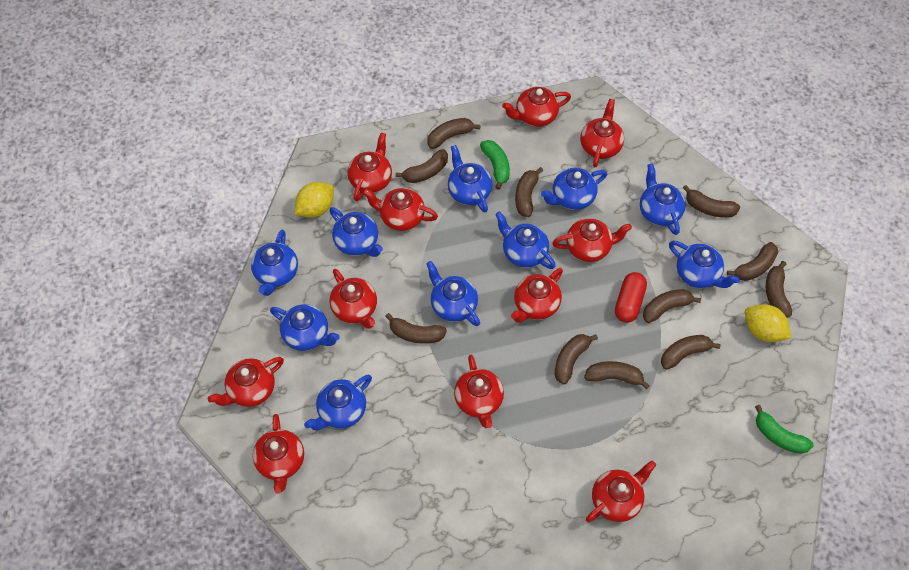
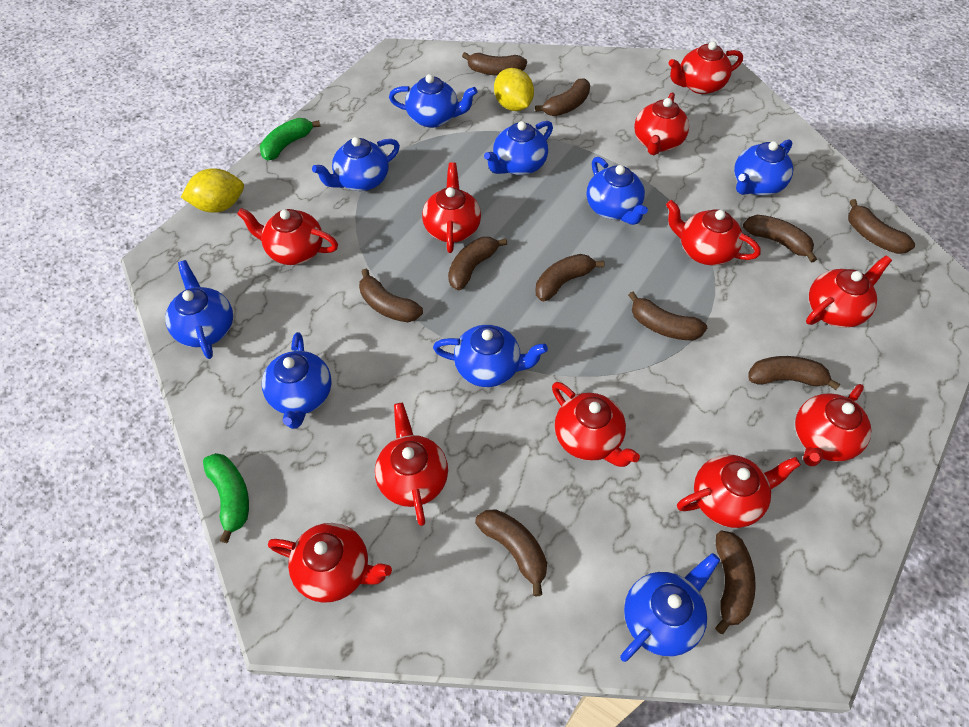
blue teapot: [251,230,298,296] [270,304,340,351] [304,375,372,431] [329,207,383,257] [426,261,480,326] [448,145,492,213] [495,211,556,269] [541,168,607,210] [640,163,686,235] [669,241,740,288] = 10 -> [165,260,233,359] [262,332,332,429] [312,137,400,191] [389,74,477,128] [433,324,548,387] [484,121,553,175] [587,157,648,225] [620,553,720,662] [734,140,793,195] = 9
red capsule: [615,272,647,323] = 1 -> none = 0

